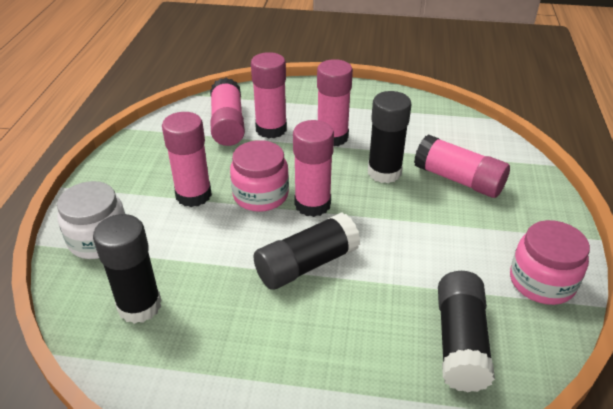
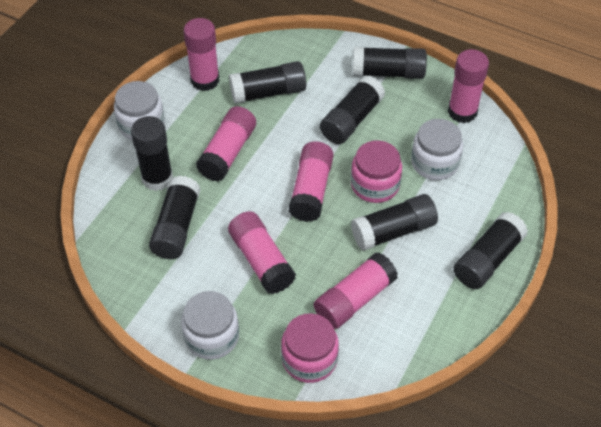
black glue stick: [93,214,161,324] [253,212,360,290] [368,91,412,183] [438,271,495,392] = 4 -> [131,116,173,191] [149,175,201,259] [229,61,306,104] [320,76,385,144] [351,194,438,251] [353,47,427,79] [453,212,528,289] = 7
white jar: [57,181,125,259] = 1 -> [114,81,165,140] [181,291,239,360] [411,119,463,180] = 3

